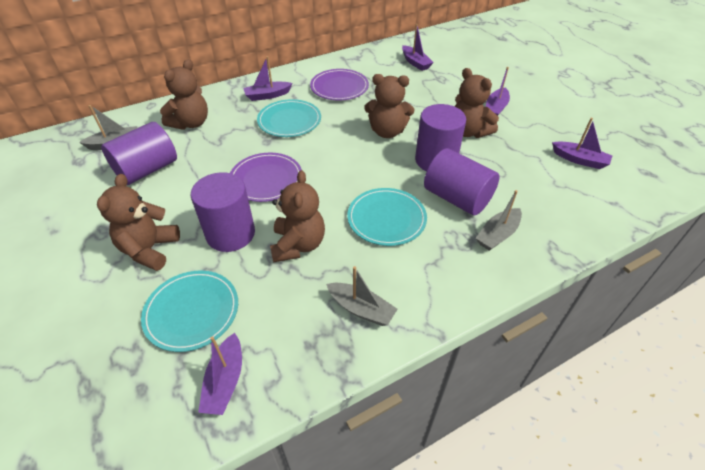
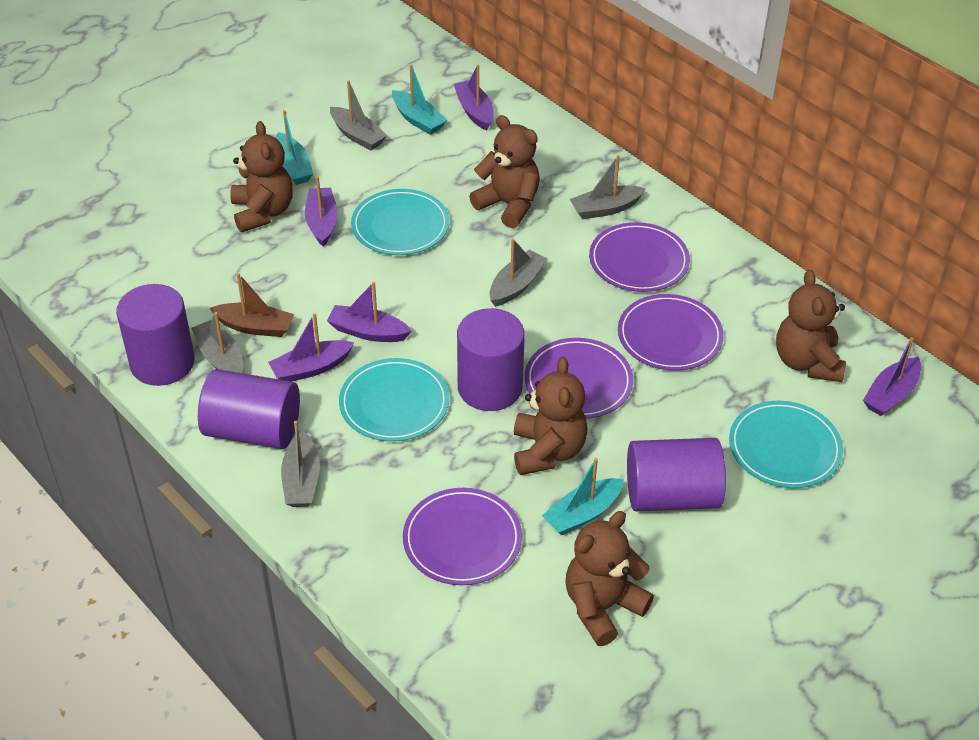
brown boat: none = 0 -> [209,273,294,337] = 1
grey boat: [79,105,137,150] [326,266,397,326] [476,190,522,251] = 3 -> [191,312,243,373] [281,421,320,507] [330,80,387,150] [489,238,548,307] [570,155,646,219] = 5
purple plate: [230,153,302,202] [310,69,369,100] = 2 -> [403,488,522,585] [525,338,633,419] [589,222,690,292] [618,294,724,371] = 4
turquoise boat: none = 0 -> [275,110,313,185] [392,65,447,135] [542,458,624,535] = 3

